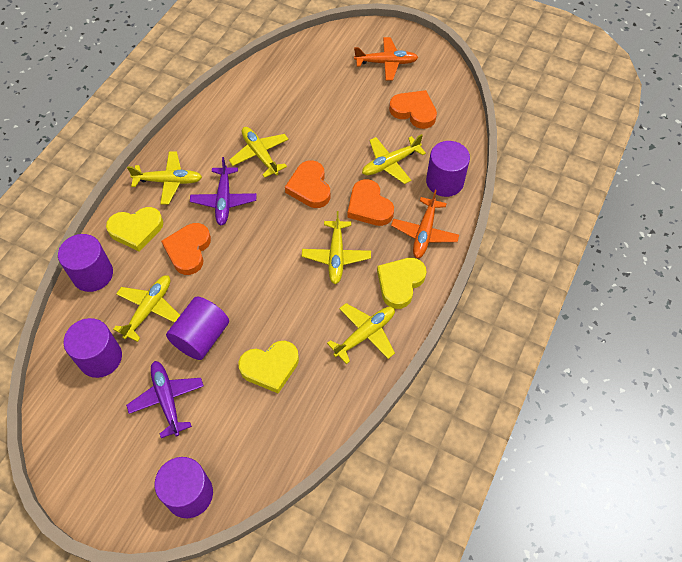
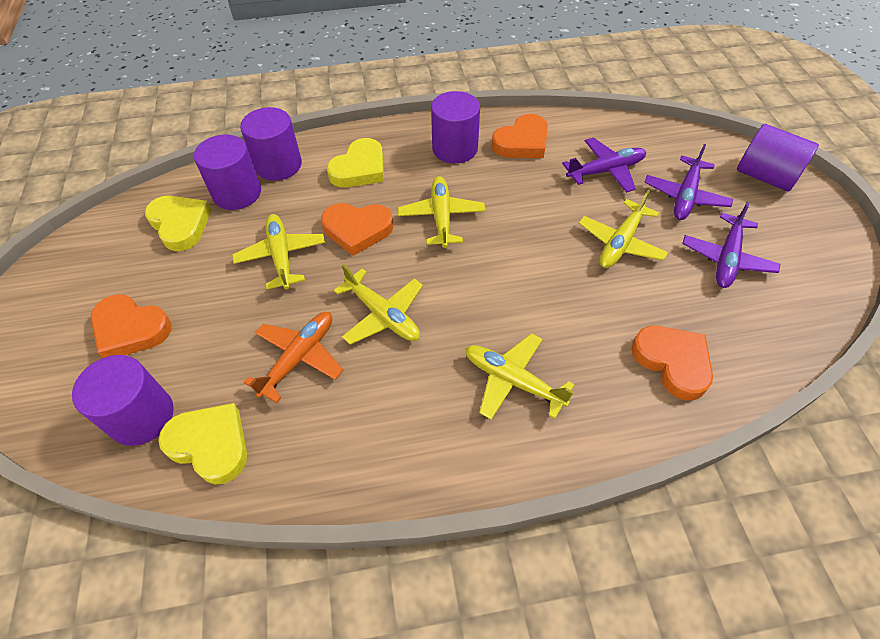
orange plane: [354,37,418,81] [391,190,459,258] = 2 -> [244,312,343,403] = 1
purple plane: [126,361,204,438] [190,157,257,225] = 2 -> [562,137,646,193] [644,144,733,220] [682,202,780,288] = 3
yellow plane: [113,275,180,342] [127,151,202,205] [229,127,289,178] [302,211,371,284] [327,303,395,364] [362,134,426,184] = 6 -> [232,214,325,290] [333,264,423,345] [398,176,485,248] [465,333,575,420] [579,190,668,268] = 5

